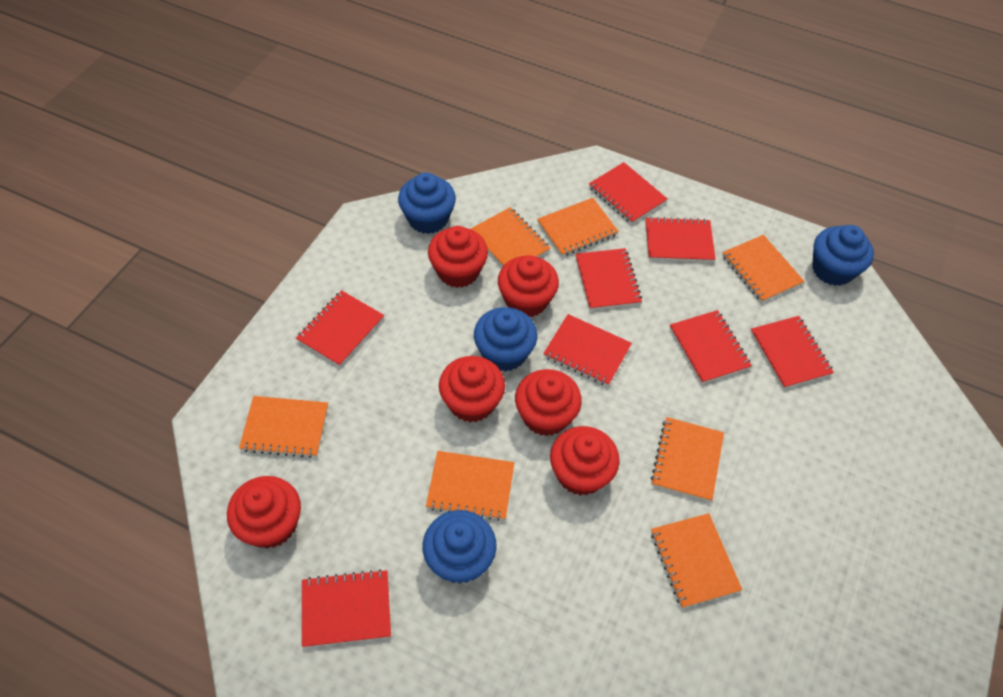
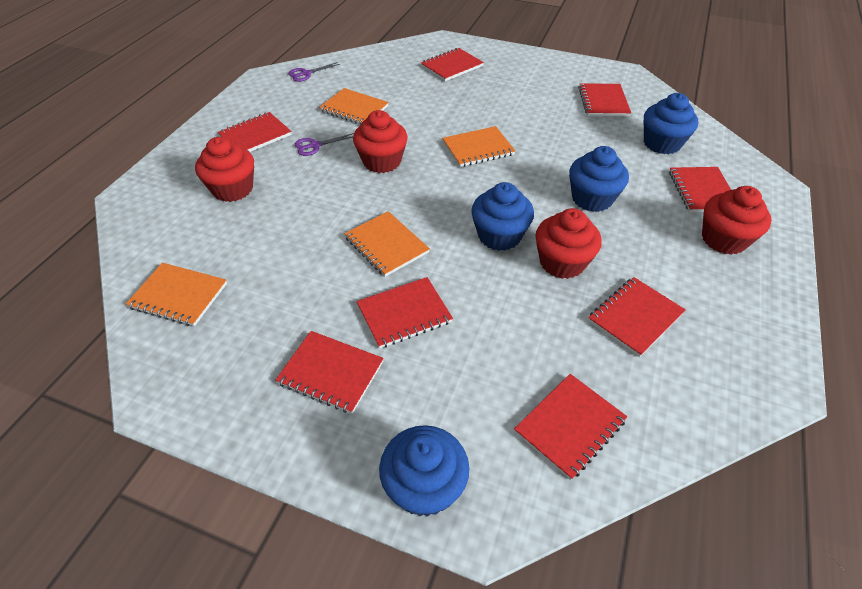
orange notebook: [239,396,328,458] [426,451,515,521] [471,207,550,267] [537,198,619,256] [651,417,724,502] [651,513,743,608] [722,235,804,303] = 7 -> [126,263,227,326] [319,88,389,125] [344,211,430,277] [442,126,515,167] = 4
purple scissors: none = 0 -> [288,62,340,82] [294,133,354,156] = 2
red cupcake: [227,476,301,549] [428,226,488,288] [439,356,505,422] [498,255,559,317] [515,369,582,436] [550,426,620,496] = 6 -> [195,137,254,202] [353,110,407,173] [535,208,602,279] [702,186,772,255] = 4

